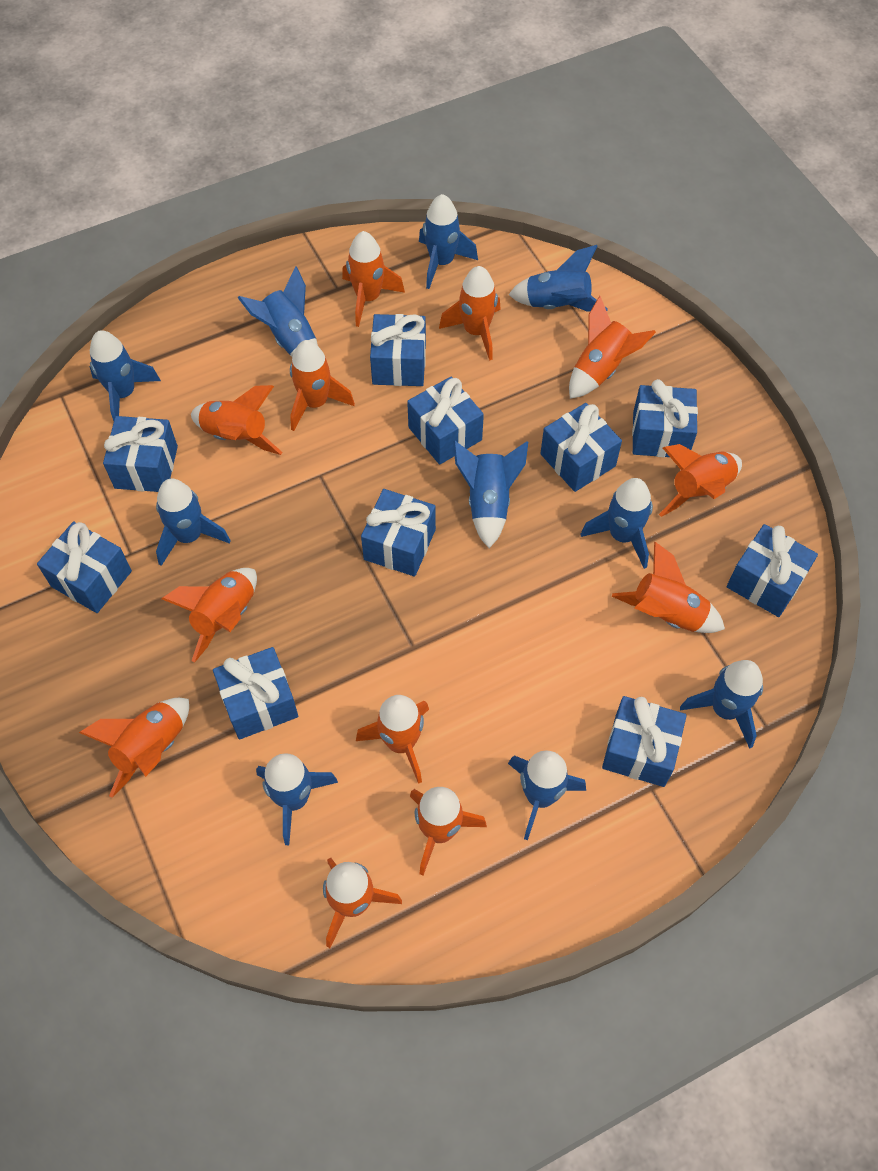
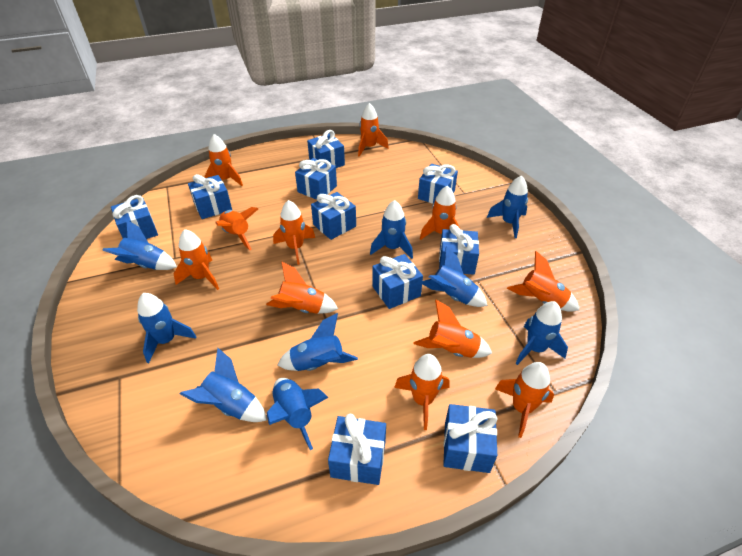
blue rocket: [90,330,161,421] [156,478,231,566] [238,266,318,357] [256,754,338,846] [419,194,478,289] [453,441,528,548] [508,751,586,840] [509,245,608,312] [581,478,653,569] [680,660,763,749] = 10 -> [102,220,177,270] [137,293,196,363] [180,348,267,422] [267,378,329,450] [278,313,358,371] [370,200,413,259] [422,246,488,307] [487,176,528,238] [515,301,568,365] = 9
orange rocket: [79,698,189,798] [162,568,257,663] [191,385,283,455] [290,340,355,431] [323,858,402,948] [342,231,405,327] [356,695,429,784] [410,787,487,875] [439,266,501,361] [569,296,656,399] [612,541,725,633] [659,444,742,517] = 12 -> [174,229,219,290] [204,134,243,186] [216,207,258,250] [266,262,338,314] [273,200,315,265] [358,103,389,157] [394,354,450,430] [413,300,492,358] [420,185,460,240] [495,362,554,438] [507,251,579,312] = 11

